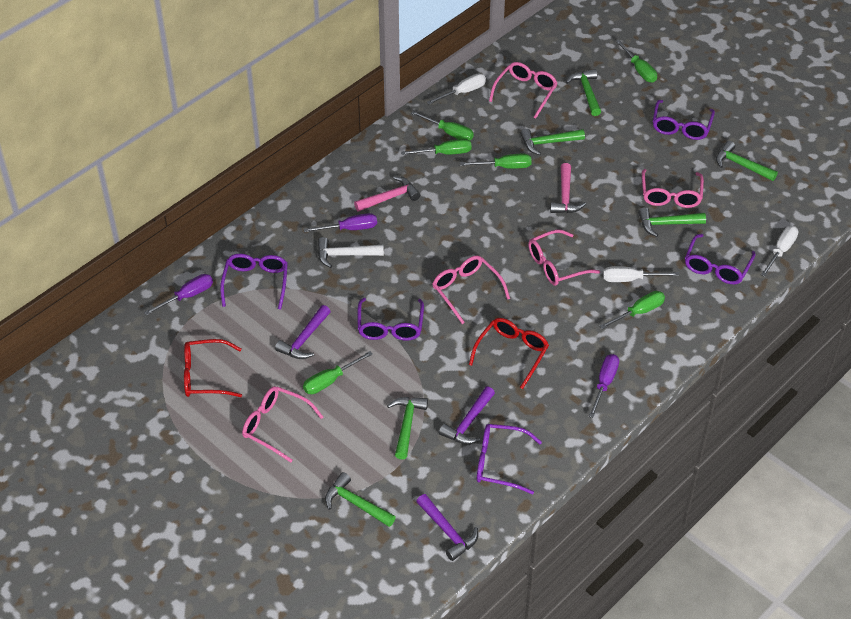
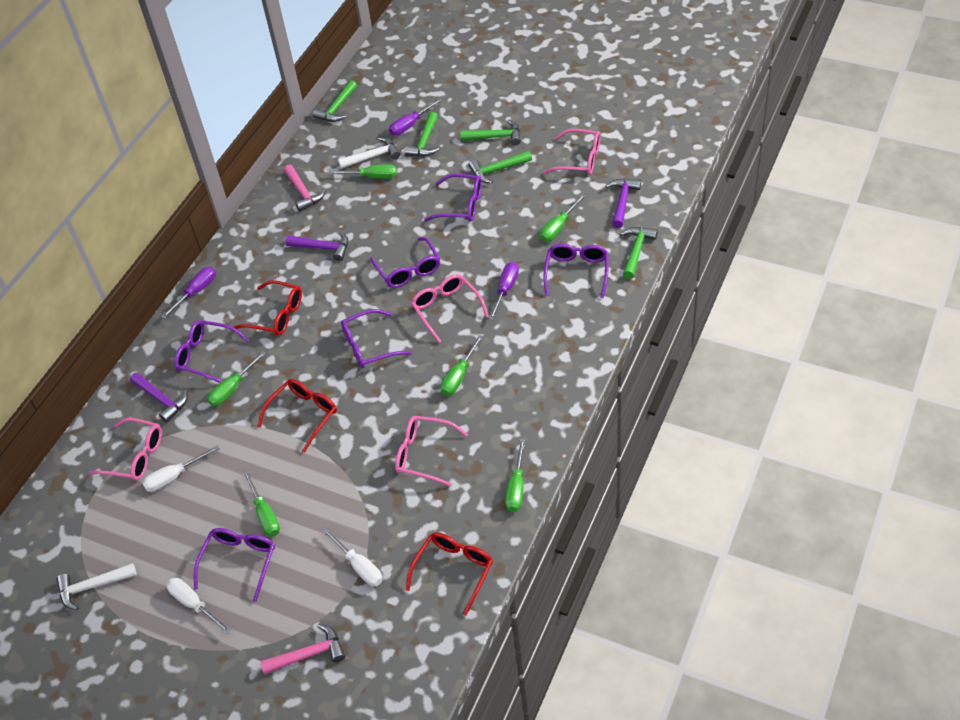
green hammer: [325,472,396,527] [387,397,428,460] [520,129,585,155] [566,69,601,116] [638,207,706,237] [716,141,778,181] = 6 -> [313,80,357,122] [405,112,439,157] [460,120,521,145] [469,151,532,183] [620,227,658,279] = 5
pink glasses: [242,386,323,463] [432,256,510,324] [489,62,558,119] [528,230,600,286] [642,169,704,208] = 5 -> [88,418,162,481] [395,416,468,487] [411,274,489,343] [544,129,600,175] = 4
purple glasses: [220,254,288,310] [358,298,424,341] [477,424,542,494] [653,100,715,140] [685,234,756,284] = 5 -> [174,320,249,383] [194,528,275,602] [341,309,412,368] [370,237,440,288] [424,174,482,222] [544,244,609,298] = 6
red glasses: [184,339,242,397] [469,318,549,389] = 2 -> [234,280,302,336] [258,379,337,453] [406,532,493,616] = 3
white hammer: [318,237,384,268] = 1 -> [56,563,136,610] [338,137,400,169] = 2

